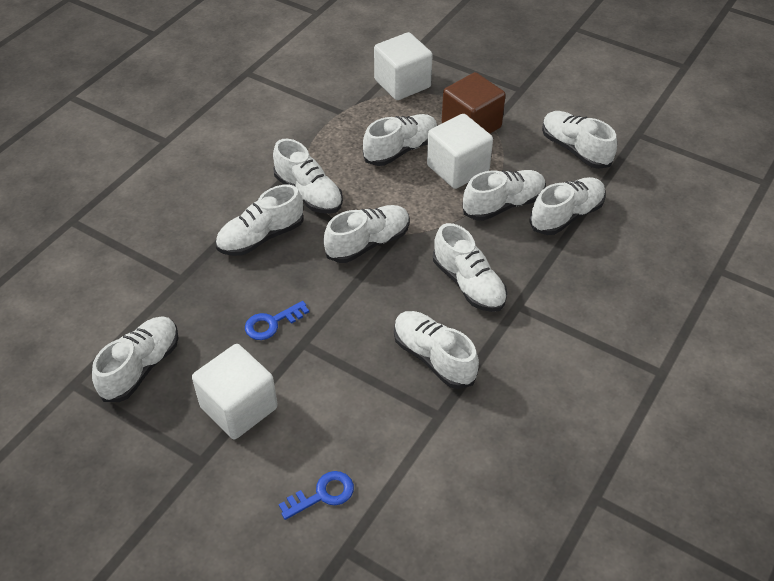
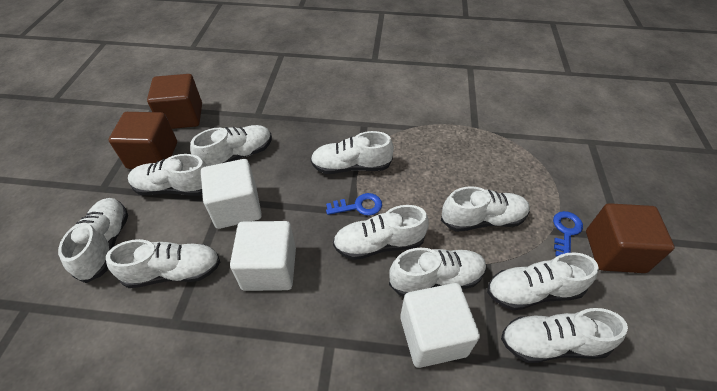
brown cube: [442,72,506,134] = 1 -> [109,112,177,169] [147,74,202,129] [586,203,675,273] = 3

